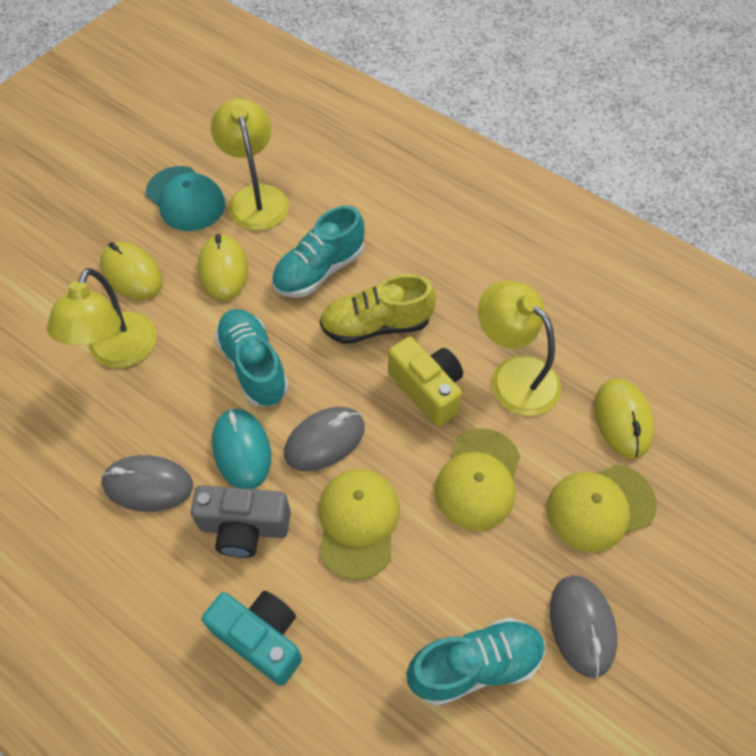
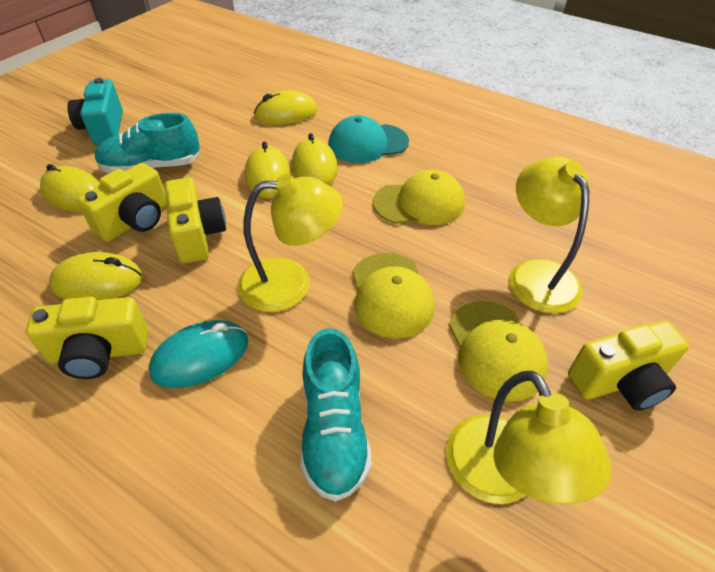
grey camera: [191,485,291,558] = 1 -> none = 0
grey mouse: [101,455,193,512] [284,407,365,471] [550,575,617,678] = 3 -> none = 0
turquoise shoe: [214,309,289,407] [272,205,365,298] [407,617,545,706] = 3 -> [95,113,200,173] [300,328,372,502] = 2
yellow camera: [388,337,463,427] = 1 -> [26,297,148,379] [77,163,166,242] [165,177,226,264] [568,321,689,411] = 4
yellow mouse: [100,242,163,300] [198,234,248,301] [595,378,654,459] = 3 -> [40,164,100,212] [49,252,143,300] [245,142,291,198] [254,90,317,125] [292,133,338,185] = 5
yellow shoe: [320,274,436,344] = 1 -> none = 0

